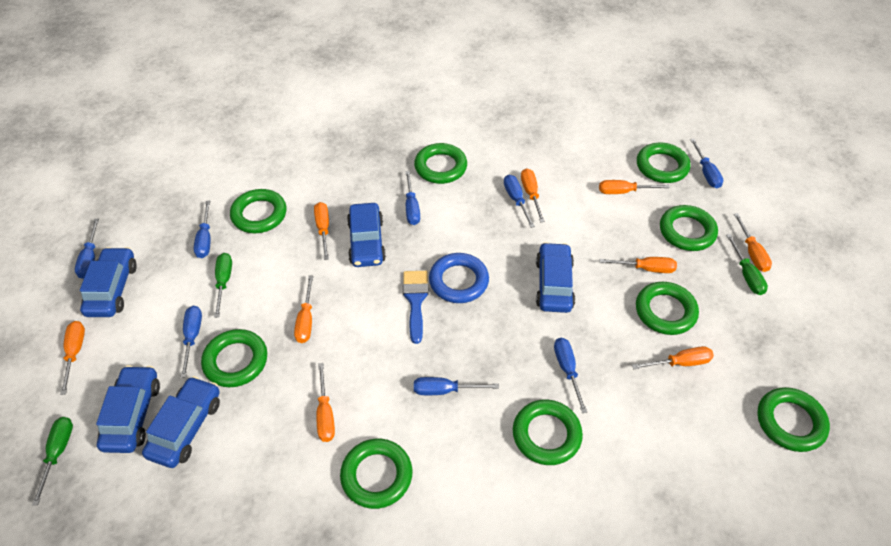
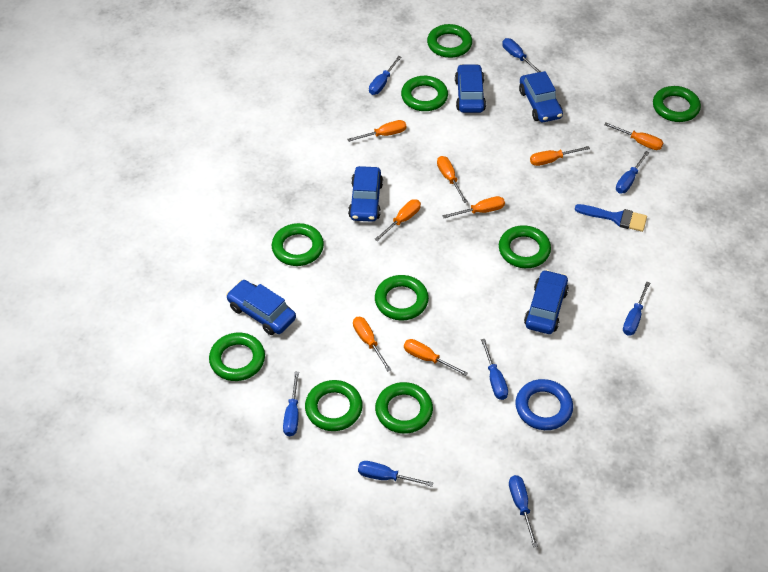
green screwdriver: [32,417,73,506] [214,253,232,318] [726,234,768,295] = 3 -> none = 0
orange screwdriver: [60,321,85,395] [294,276,313,343] [314,202,329,260] [316,363,335,442] [521,168,545,222] [599,180,670,194] [600,257,677,273] [632,346,714,369] [734,213,772,272] = 9 -> [347,120,406,142] [353,317,391,372] [374,199,421,241] [404,339,468,376] [437,156,468,203] [442,196,505,218] [530,146,590,166] [604,123,663,150] = 8

